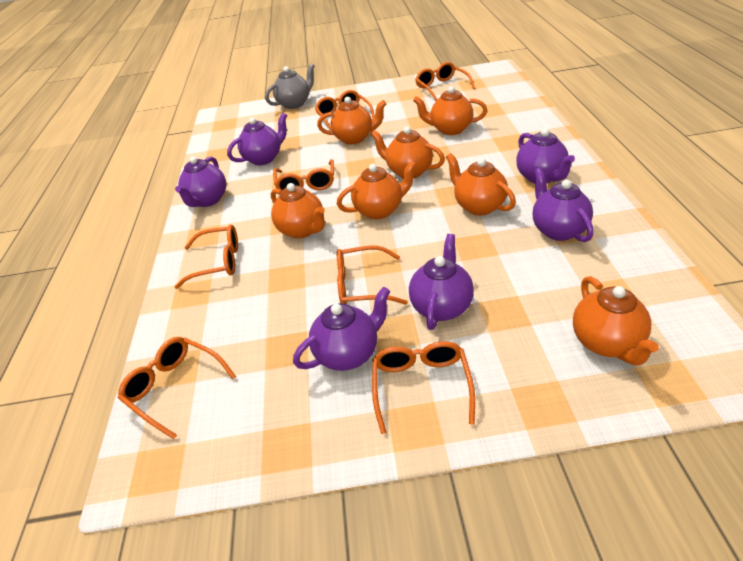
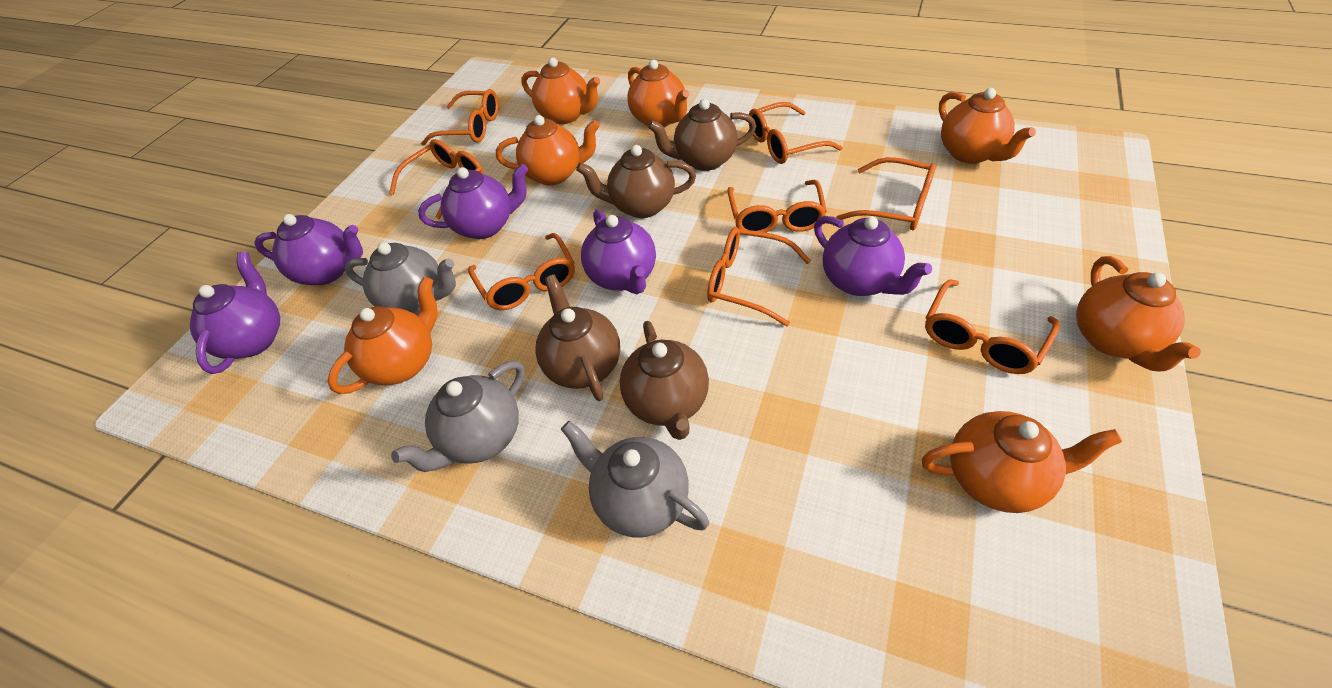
brown teapot: none = 0 -> [535,275,620,401] [576,145,696,218] [620,321,709,440] [648,99,756,171] = 4
grey teapot: [265,64,315,109] = 1 -> [345,242,456,315] [391,361,525,472] [561,421,709,537] = 3
orange glasses: [118,337,236,439] [174,224,238,289] [273,159,334,190] [315,90,375,131] [337,246,408,305] [372,341,475,434] [415,62,475,101] = 7 -> [389,139,484,219] [421,89,499,146] [468,233,575,310] [707,227,811,326] [727,180,827,233] [749,102,843,164] [836,157,936,230] [925,279,1060,374] = 8
purple teapot: [175,156,226,207] [227,113,287,165] [293,287,390,371] [409,234,474,330] [516,128,575,184] [533,168,594,242] = 6 -> [190,252,280,374] [254,214,363,285] [418,164,528,239] [581,209,656,294] [814,216,932,296] = 5

